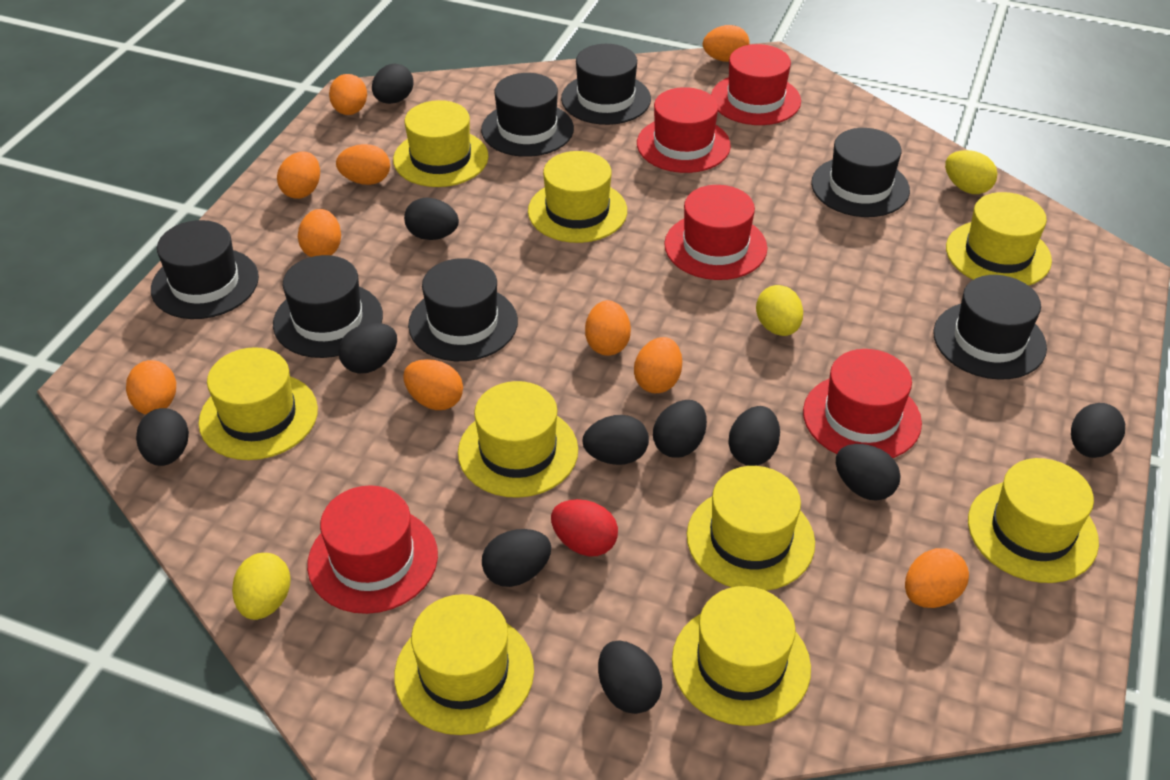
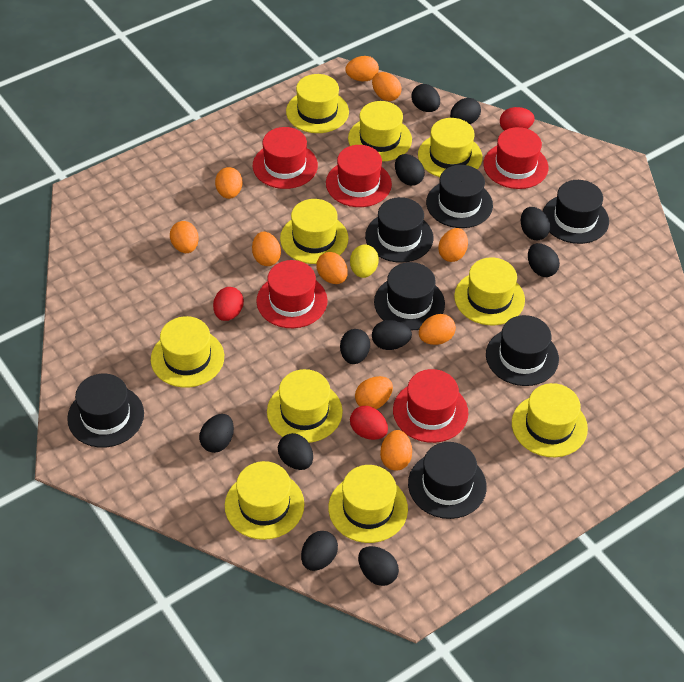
red egg: [551,499,618,556] = 1 -> [213,287,244,321] [350,406,388,440] [500,107,535,131] = 3
yellow egg: [232,553,290,620] [756,285,803,336] [945,150,997,194] = 3 -> [350,245,379,278] = 1
yellow hat: [198,347,318,460] [393,100,489,187] [394,594,534,735] [458,381,578,498] [528,151,627,243] [672,586,811,726] [687,466,815,591] [946,192,1052,286] [968,458,1099,583] = 9 -> [151,316,224,388] [225,461,304,540] [267,369,343,443] [280,199,348,264] [286,74,349,133] [328,465,408,543] [348,101,412,161] [418,118,482,177] [454,257,525,325] [512,383,588,457] = 10

